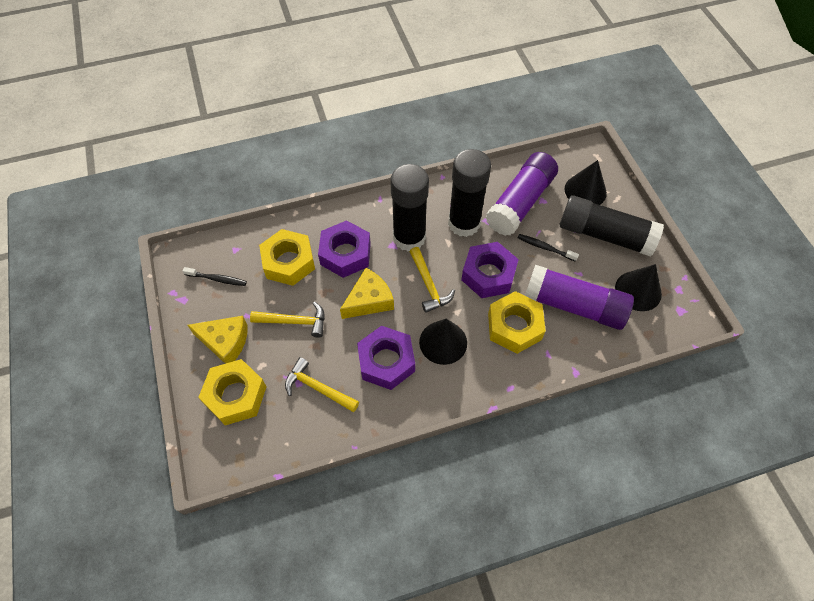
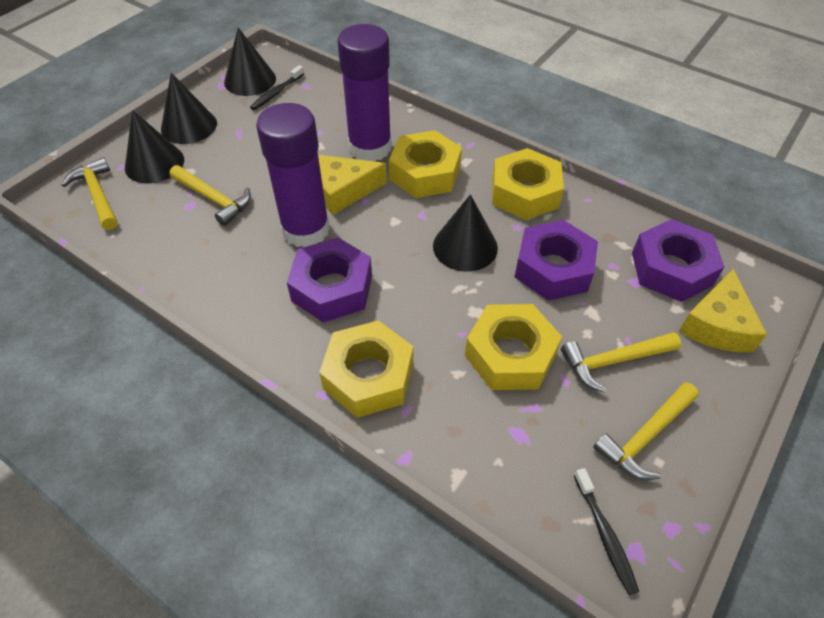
black cone: [419,319,467,365] [564,160,607,205] [615,264,662,311] = 3 -> [125,110,184,183] [161,73,217,144] [224,27,276,96] [433,194,498,272] = 4
black glue stick: [390,164,429,252] [448,149,491,237] [560,195,664,257] = 3 -> none = 0
yellow hammer: [250,302,325,338] [285,357,359,412] [409,247,455,313] = 3 -> [62,157,118,230] [170,165,251,226] [561,332,681,392] [593,382,699,480] = 4
yellow nut: [198,359,267,425] [259,229,315,286] [488,291,546,354] = 3 -> [319,320,413,418] [389,130,462,198] [465,304,562,390] [492,148,564,220] = 4

